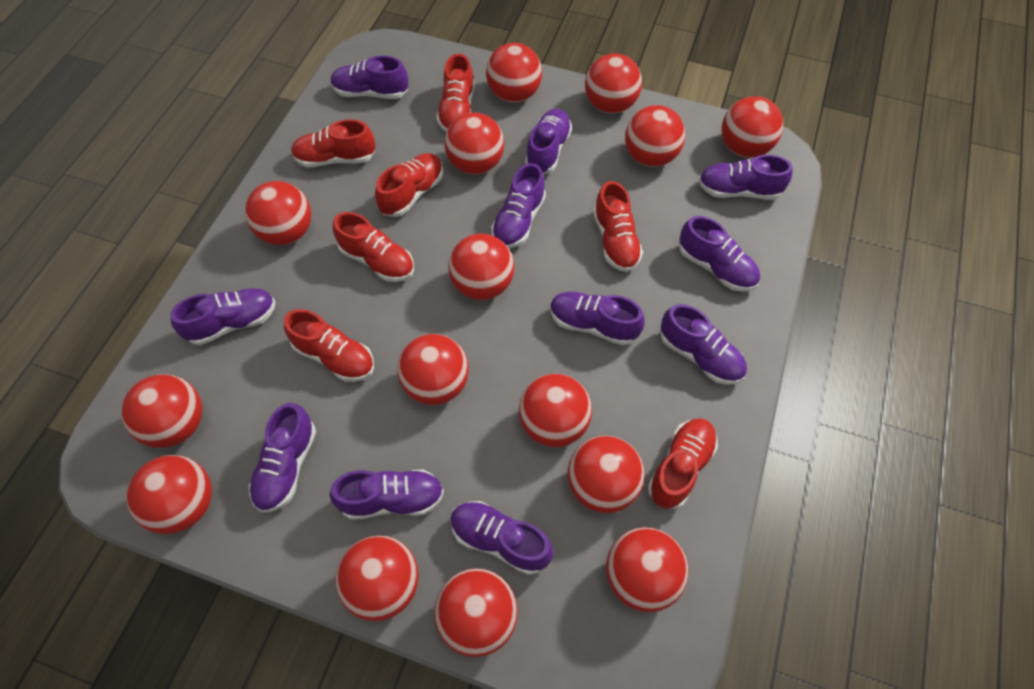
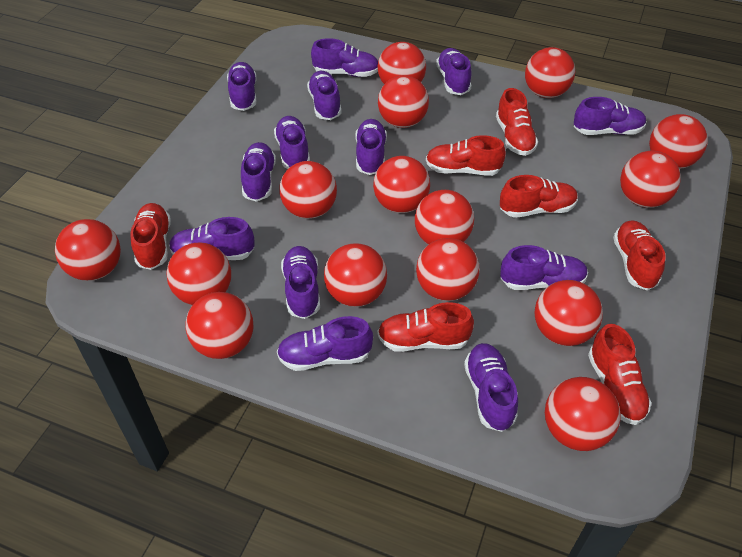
purple shoe: [170,288,276,345] [249,403,316,513] [330,469,444,520] [331,56,409,99] [450,501,554,575] [491,163,546,248] [525,109,572,174] [550,292,645,345] [661,304,747,385] [679,216,760,292] [698,155,793,200] = 11 -> [169,217,255,260] [227,62,257,111] [241,142,276,202] [274,116,310,169] [277,316,373,371] [281,246,320,319] [307,71,342,120] [311,38,378,77] [355,119,387,175] [436,48,472,95] [464,343,518,432] [500,245,588,290] [574,97,646,135] = 13

